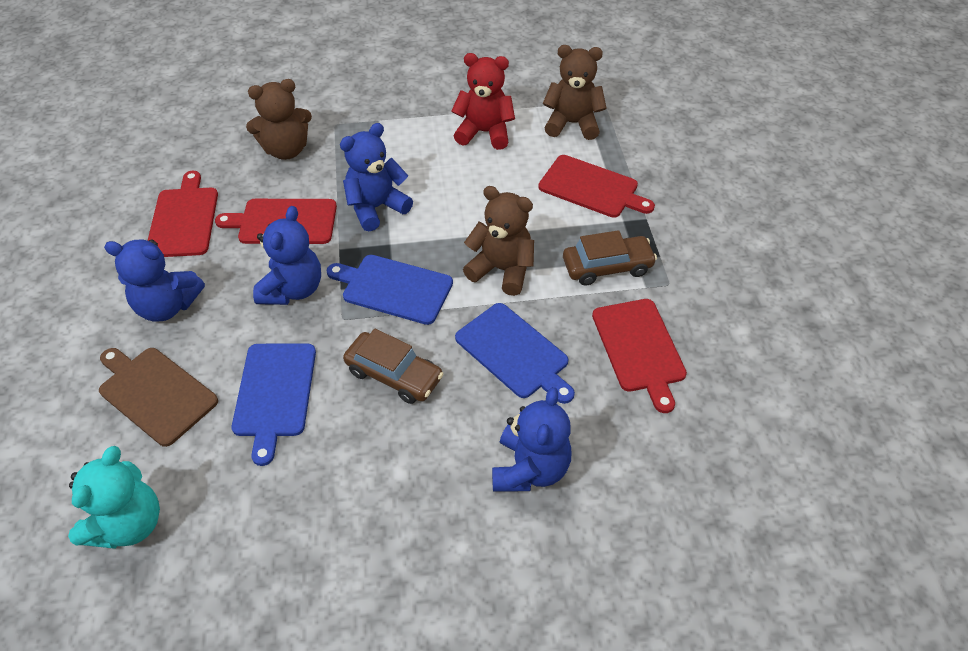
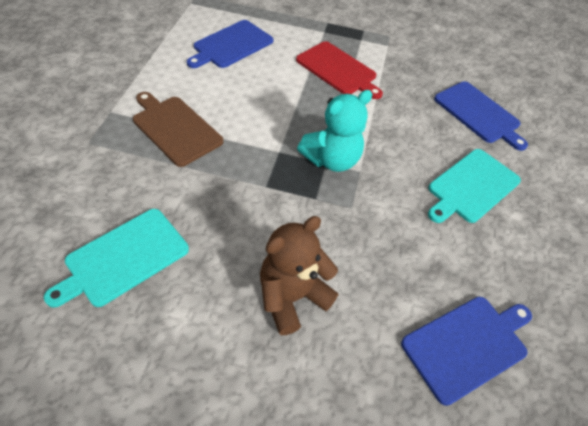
blue teddy bear: [104,239,205,321] [253,206,321,305] [340,123,413,231] [492,387,572,491] = 4 -> none = 0
brown car: [343,329,443,404] [563,230,657,286] = 2 -> none = 0
brown teddy bear: [246,79,312,160] [463,186,534,296] [543,45,607,140] = 3 -> [260,216,339,335] = 1
red cutting board: [148,171,218,257] [215,199,337,244] [538,155,655,218] [592,299,687,413] = 4 -> [296,41,383,99] = 1
red teddy bear: [451,53,515,150] = 1 -> none = 0
turquoise cutting board: none = 0 -> [44,209,189,307] [428,149,521,223] = 2

